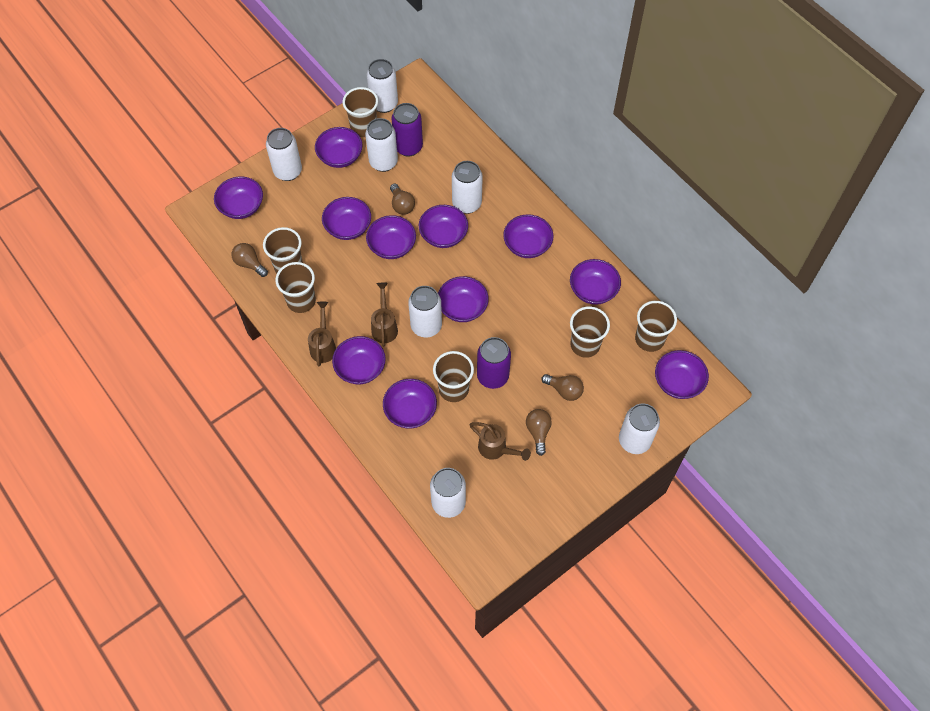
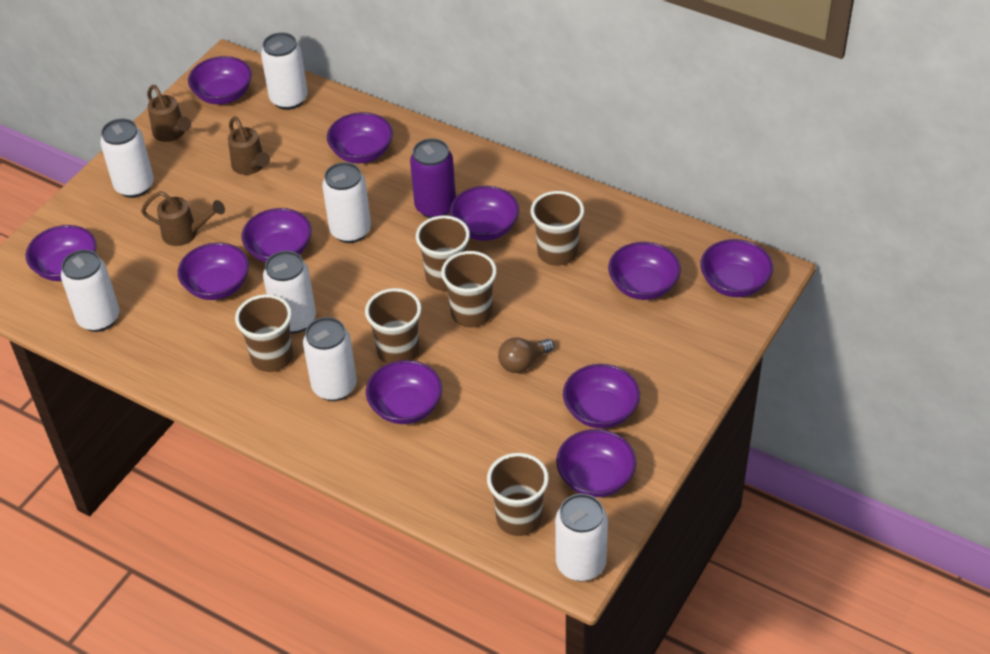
brown light bulb: [231,243,268,277] [390,184,415,215] [526,409,552,456] [541,374,584,401] = 4 -> [498,337,554,373] = 1
purple can: [391,103,423,157] [477,337,511,389] = 2 -> [410,138,456,218] = 1

